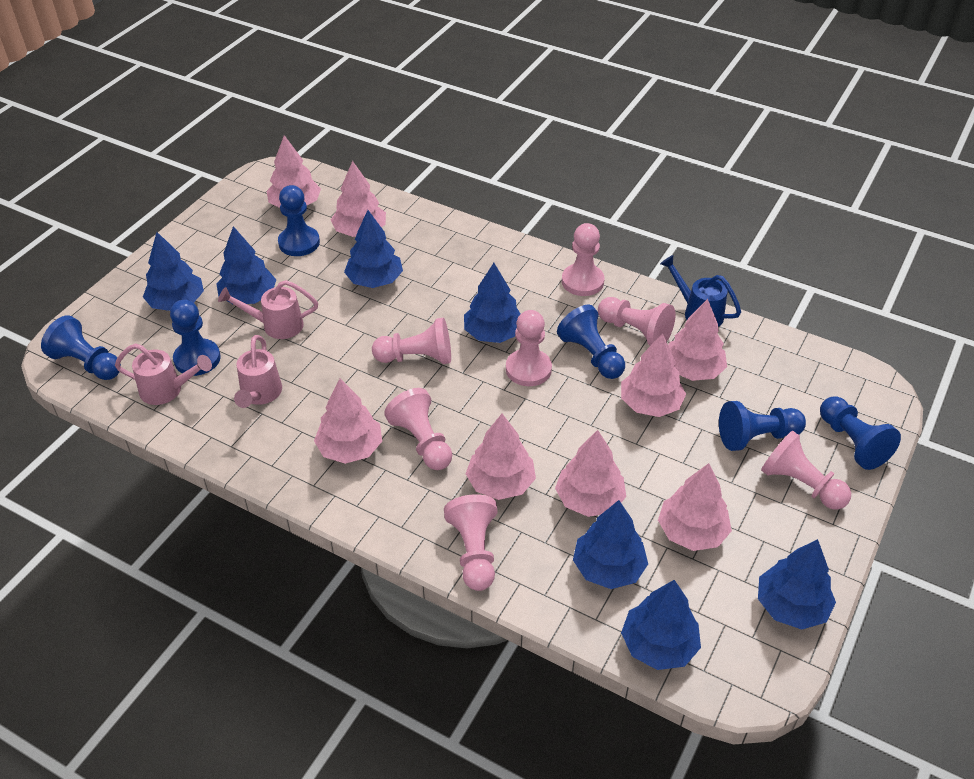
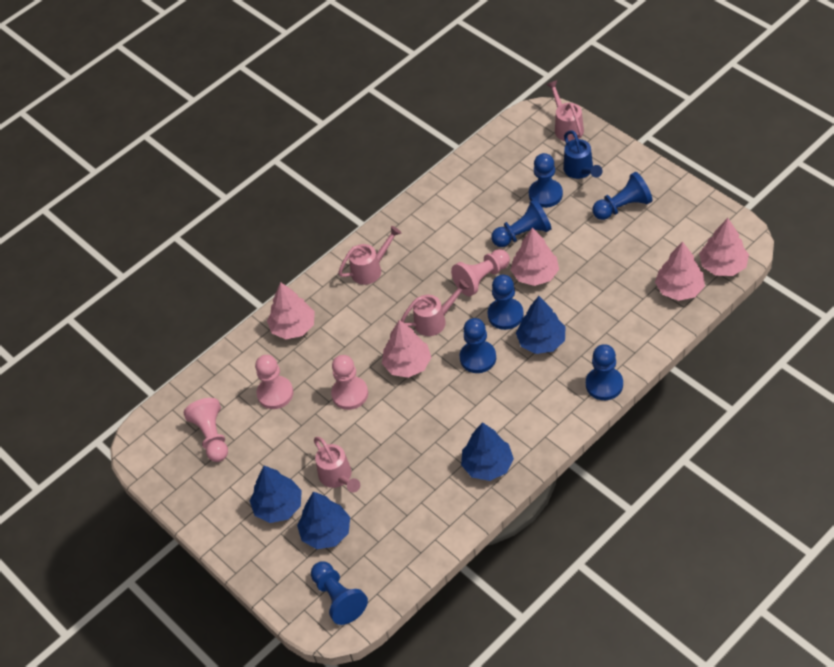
blue pawn: [41,315,121,380] [170,300,221,376] [278,185,320,256] [557,305,625,379] [719,401,806,451] [820,396,901,470] = 6 -> [311,561,368,625] [460,318,496,373] [488,275,524,330] [491,199,552,247] [529,153,563,208] [586,344,623,400] [592,172,653,220] = 7
blue tree: [143,232,204,311] [216,226,276,305] [344,210,403,288] [464,263,520,343] [573,500,648,589] [621,580,701,670] [758,539,836,630] = 7 -> [250,466,302,523] [297,492,350,549] [461,422,514,481] [516,296,565,354] = 4
pink pawn: [372,318,451,364] [384,388,452,470] [444,494,498,591] [506,310,552,386] [562,223,605,296] [598,297,675,346] [761,431,851,510] = 7 -> [184,398,228,462] [255,355,293,409] [331,355,368,410] [451,249,510,296] = 4
pink tree: [267,135,321,208] [314,378,382,464] [331,161,386,237] [466,414,536,500] [555,430,626,517] [621,333,686,417] [658,463,732,551] [668,299,727,381] = 8 -> [267,282,315,339] [382,320,432,378] [511,228,559,286] [655,242,705,301] [699,218,749,276] = 5
pink watering can: [115,344,212,405] [218,280,318,339] [234,335,282,408] = 3 -> [314,437,360,493] [338,226,401,285] [401,279,470,336] [546,80,584,141] = 4

